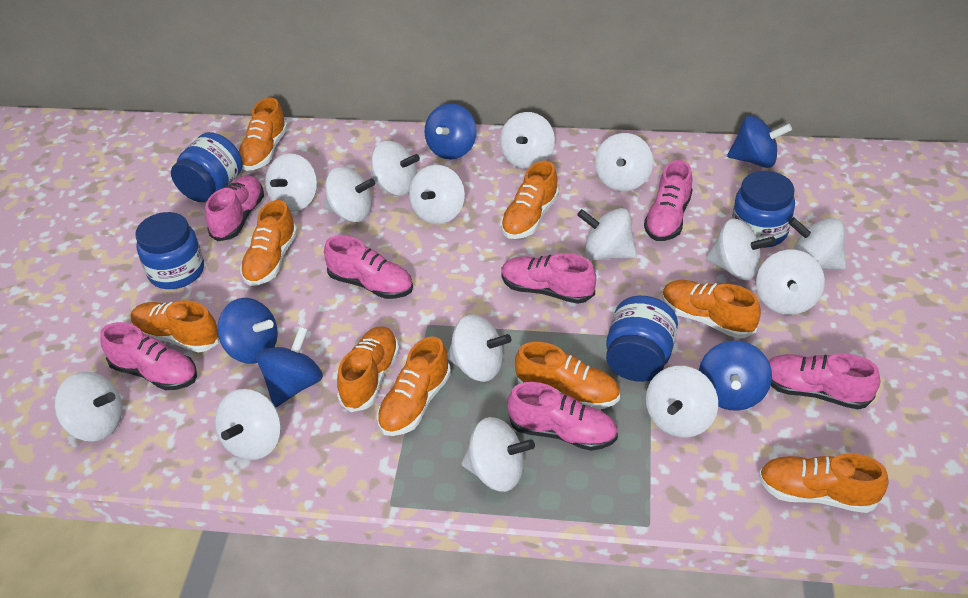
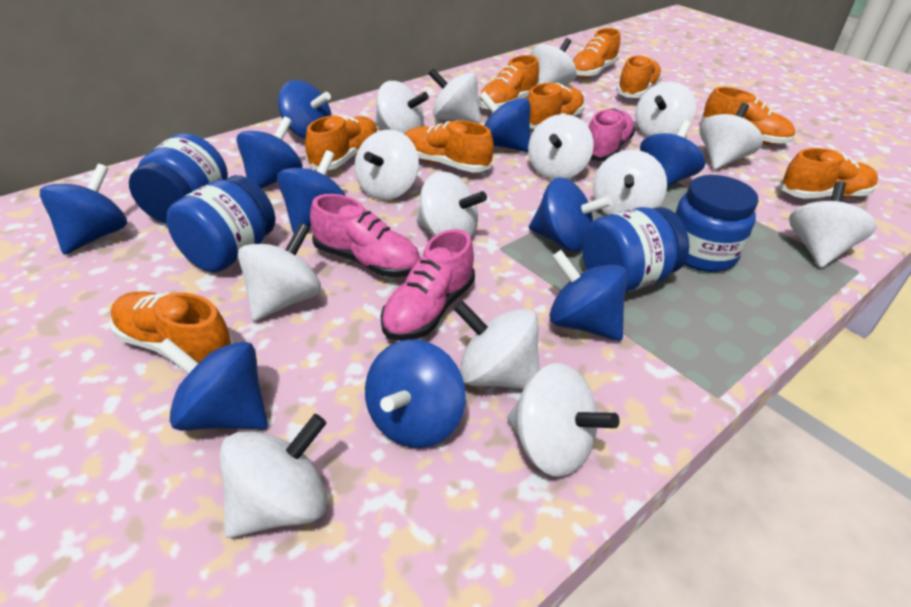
blue spinning top: [218,298,278,364] [256,326,323,407] [424,103,477,159] [699,341,772,411] [727,115,792,168] = 5 -> [40,164,127,255] [157,338,268,431] [237,117,303,189] [277,150,346,233] [278,80,332,139] [365,340,466,448] [479,91,530,152] [529,177,612,252] [550,250,628,341] [640,120,705,187] = 10
pink shoe: [100,322,197,390] [205,175,264,241] [324,235,413,299] [501,253,596,304] [508,382,618,451] [644,160,692,241] [769,353,880,409] = 7 -> [310,194,420,277] [381,229,475,341] [589,109,635,161] = 3
white spinning top: [54,372,122,442] [215,389,281,460] [265,153,317,212] [324,167,375,222] [370,140,420,196] [409,165,465,224] [448,315,511,382] [461,417,535,492] [500,112,555,169] [577,208,637,260] [595,133,653,191] [646,366,718,438] [706,218,776,280] [756,250,825,315] [788,217,846,269] = 15 -> [220,414,327,538] [238,223,321,321] [355,129,419,200] [375,81,429,134] [416,171,487,238] [428,68,481,123] [454,301,540,389] [507,363,619,477] [528,114,594,180] [531,38,577,85] [593,150,667,215] [635,82,696,137] [699,103,763,169] [789,181,877,268] = 14

